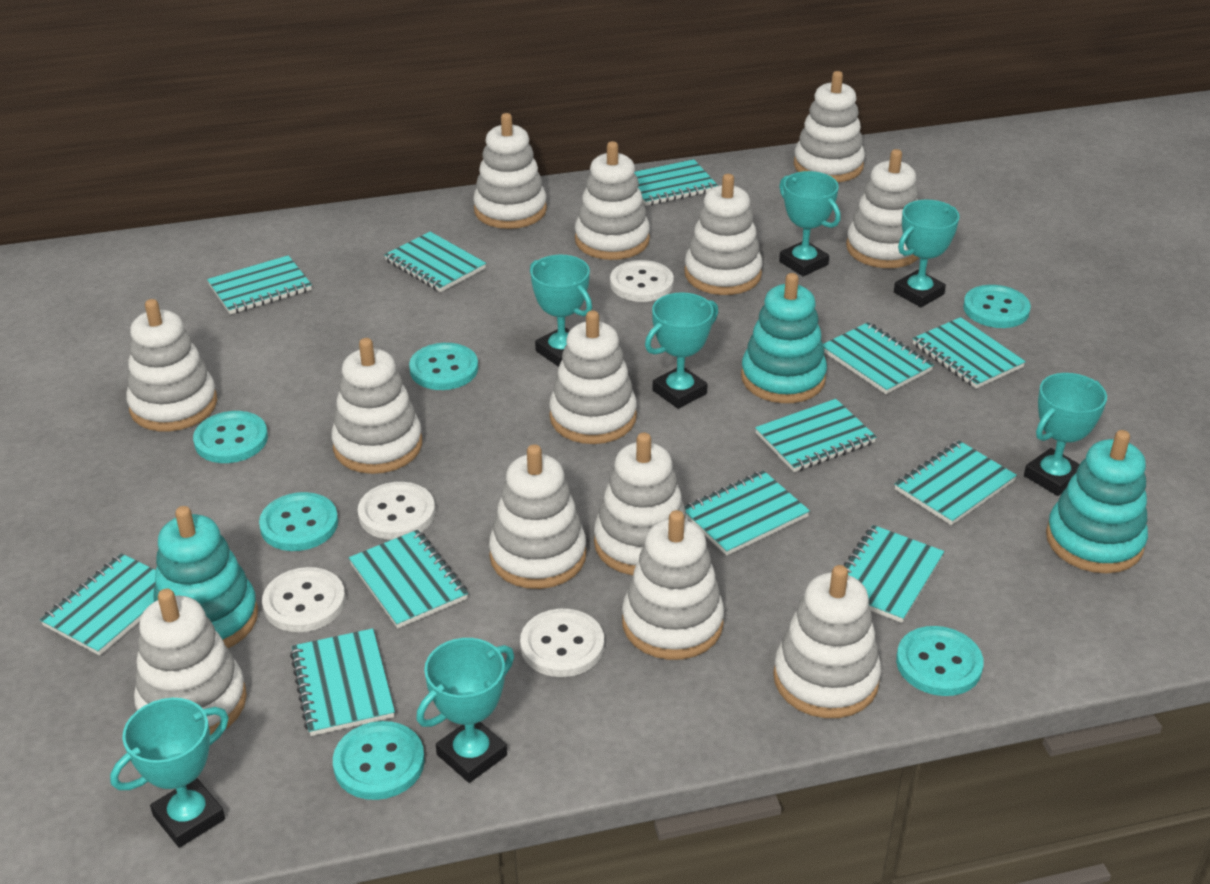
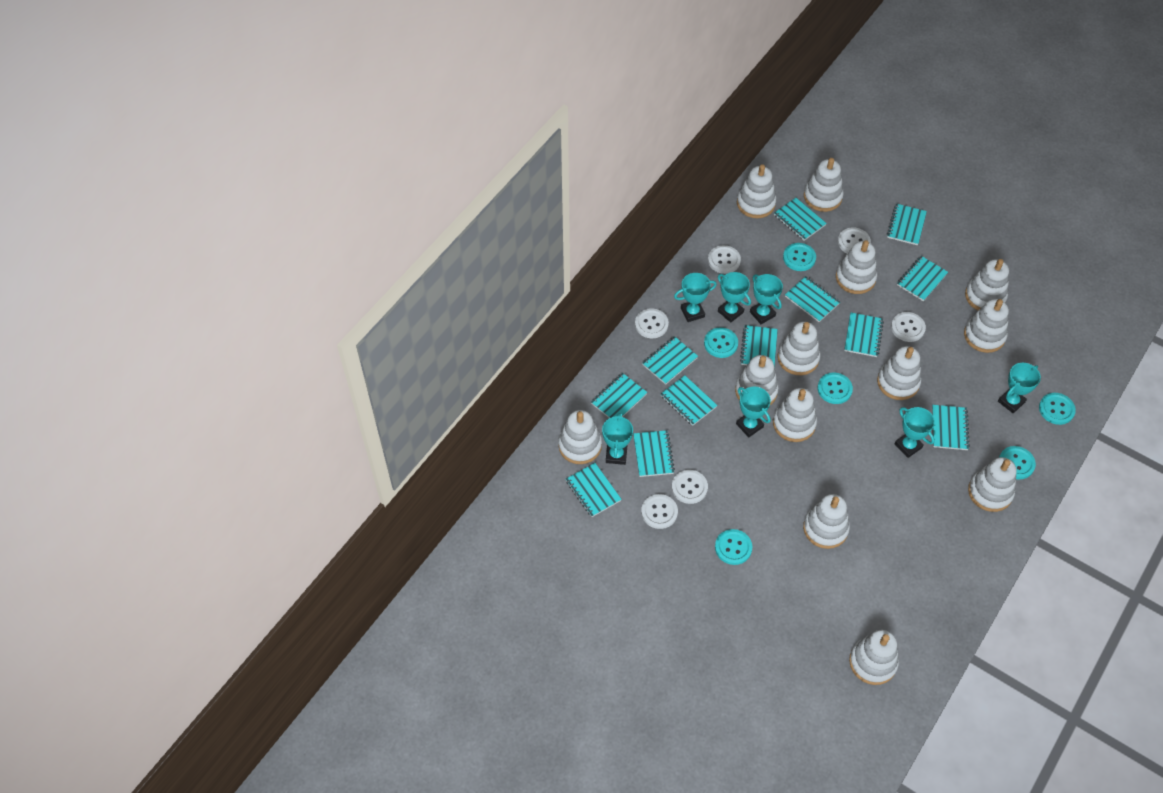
turquoise stacking toy: [153,506,258,648] [741,273,827,403] [1046,430,1148,573] = 3 -> none = 0
white button: [262,567,345,632] [358,482,435,540] [520,609,604,677] [610,260,674,302] = 4 -> [635,308,669,338] [641,494,678,529] [672,470,708,504] [708,245,741,274] [838,227,871,253] [891,312,926,342] = 6

